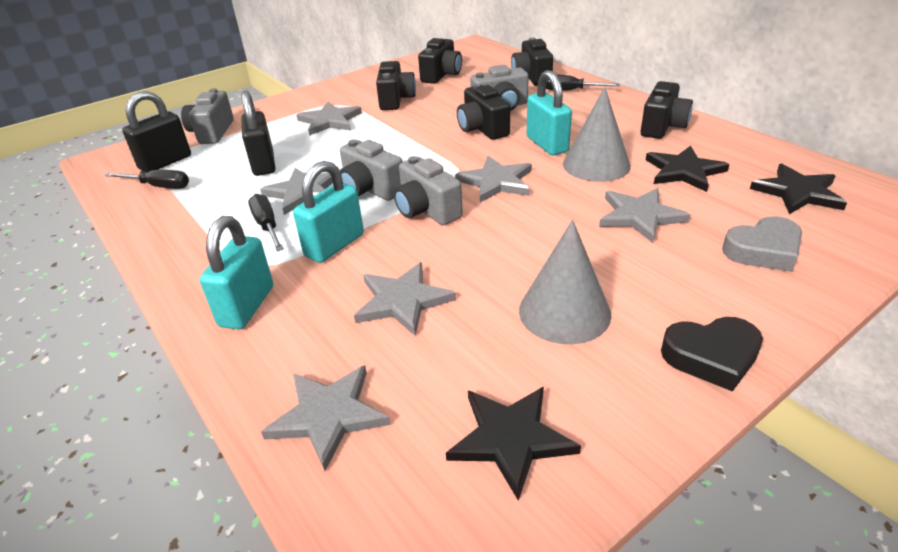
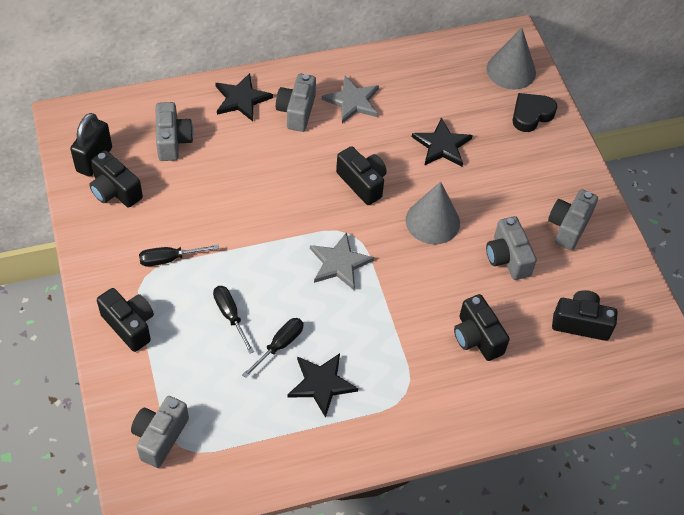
black padlock: [122,91,191,172] [241,91,275,176] = 2 -> [70,113,112,177] = 1
grey camera: [181,88,234,144] [340,139,402,201] [394,156,463,225] [470,65,529,111] = 4 -> [131,396,189,468] [156,102,193,161] [276,74,316,132] [486,216,537,280] [548,189,598,250] = 5
grey heart: [722,216,802,272] = 1 -> none = 0
grey star: [260,168,333,215] [261,365,390,471] [296,101,362,136] [354,262,456,336] [455,156,532,202] [599,188,691,243] = 6 -> [310,232,374,290] [322,76,379,123] = 2
turquoise padlock: [200,216,273,329] [293,161,364,263] [527,70,572,155] = 3 -> none = 0

